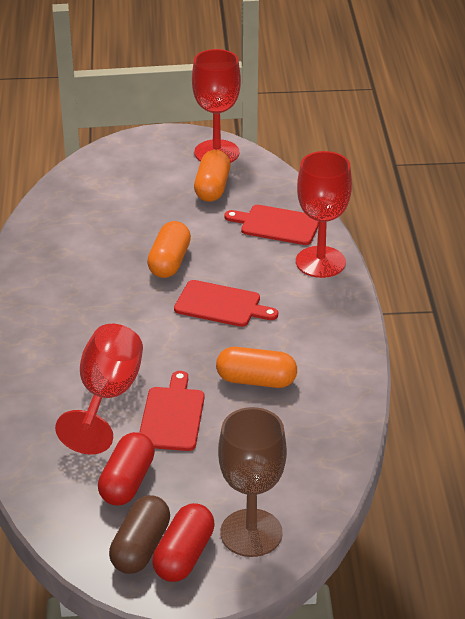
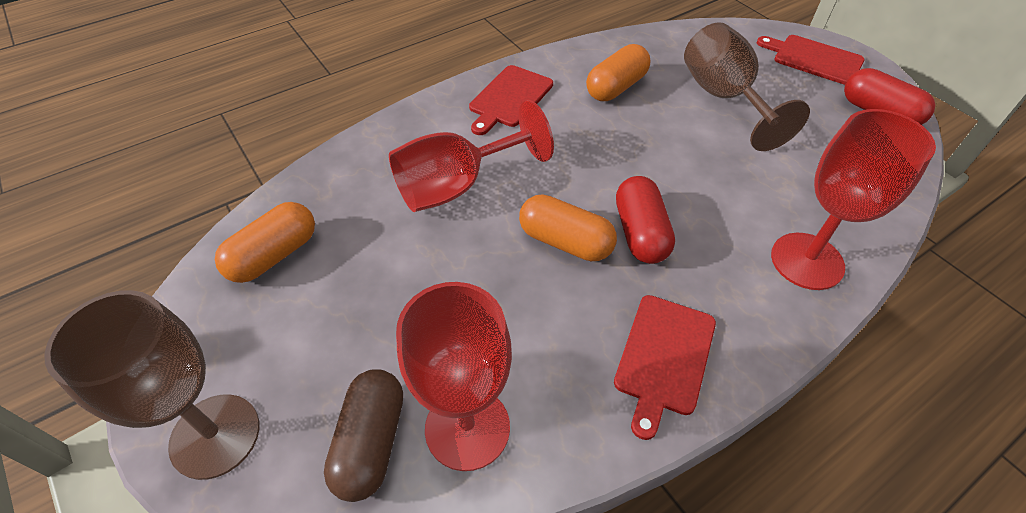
brown goblet: [218,407,287,557] = 1 -> [44,290,259,480] [684,23,810,151] = 2

